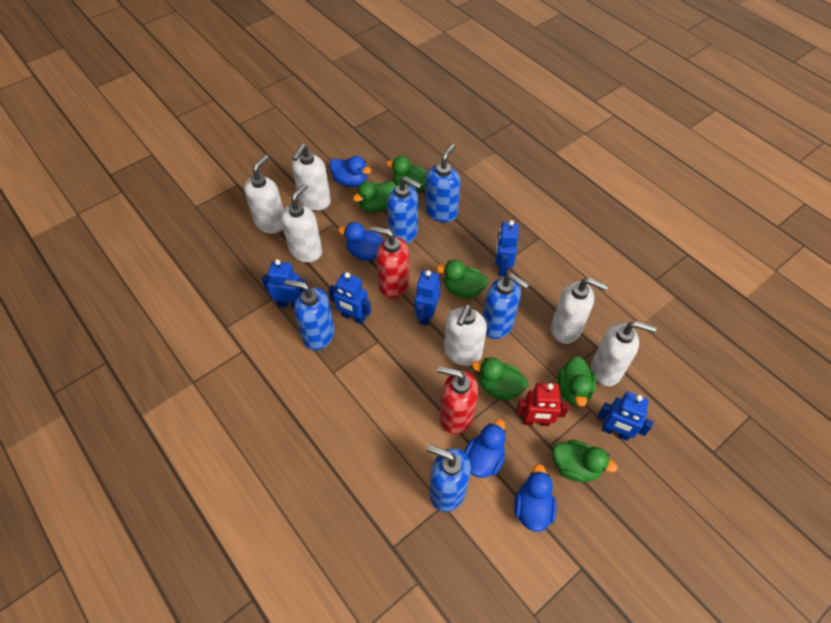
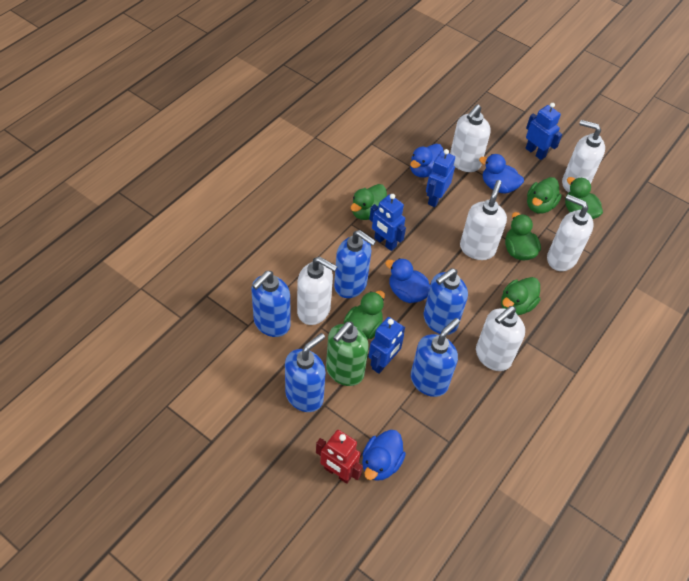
blue robot: [262,259,307,309] [329,272,371,324] [415,270,440,326] [495,220,519,276] [598,391,654,441] = 5 -> [369,194,406,251] [369,317,405,374] [426,149,455,207] [526,103,562,160] = 4
green soap dispenser: none = 0 -> [326,322,369,386] = 1
red soap dispenser: [370,226,409,299] [437,366,478,435] = 2 -> none = 0

